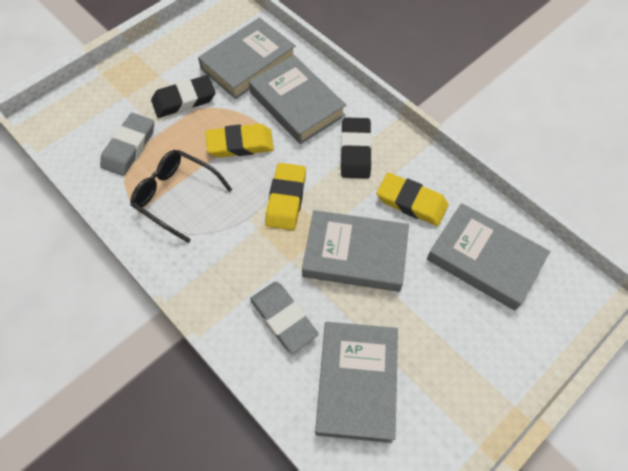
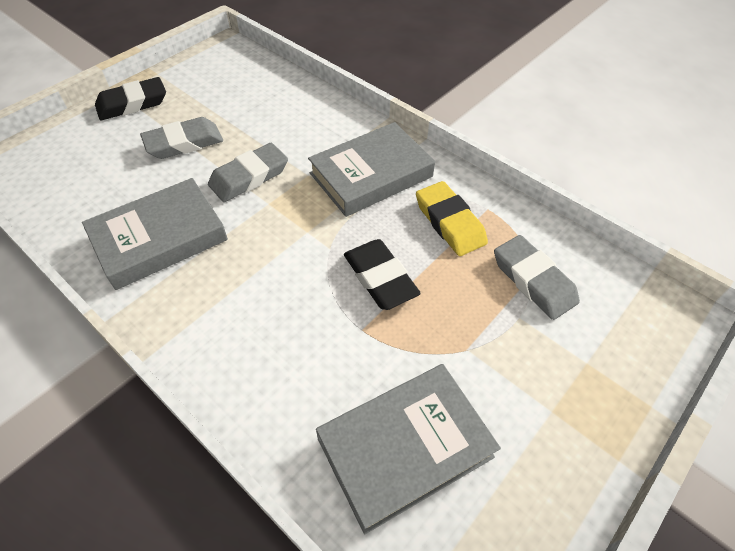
black glasses: [130,150,232,243] = 1 -> none = 0
grey book: [198,17,296,99] [249,55,346,144] [302,210,409,292] [315,322,398,443] [427,203,550,311] = 5 -> [82,178,228,290] [308,122,435,217] [316,364,501,534] = 3
grey eraser: [100,113,154,176] [250,282,318,353] = 2 -> [140,117,223,159] [208,143,288,202] [494,235,580,320] = 3
yellow eraser: [205,124,274,158] [265,163,306,230] [377,172,449,226] = 3 -> [416,181,488,256] = 1

